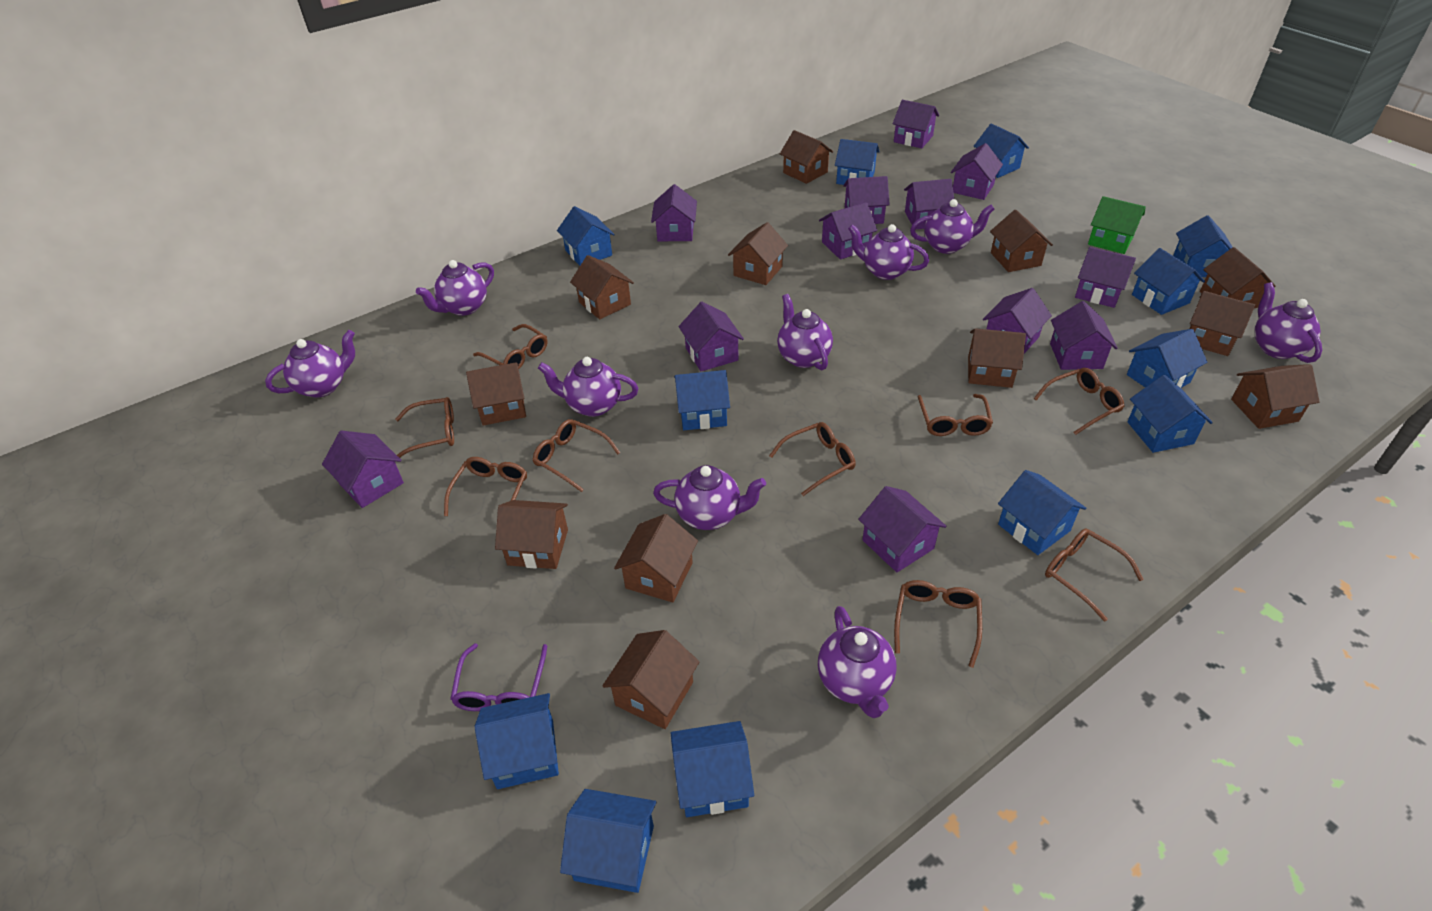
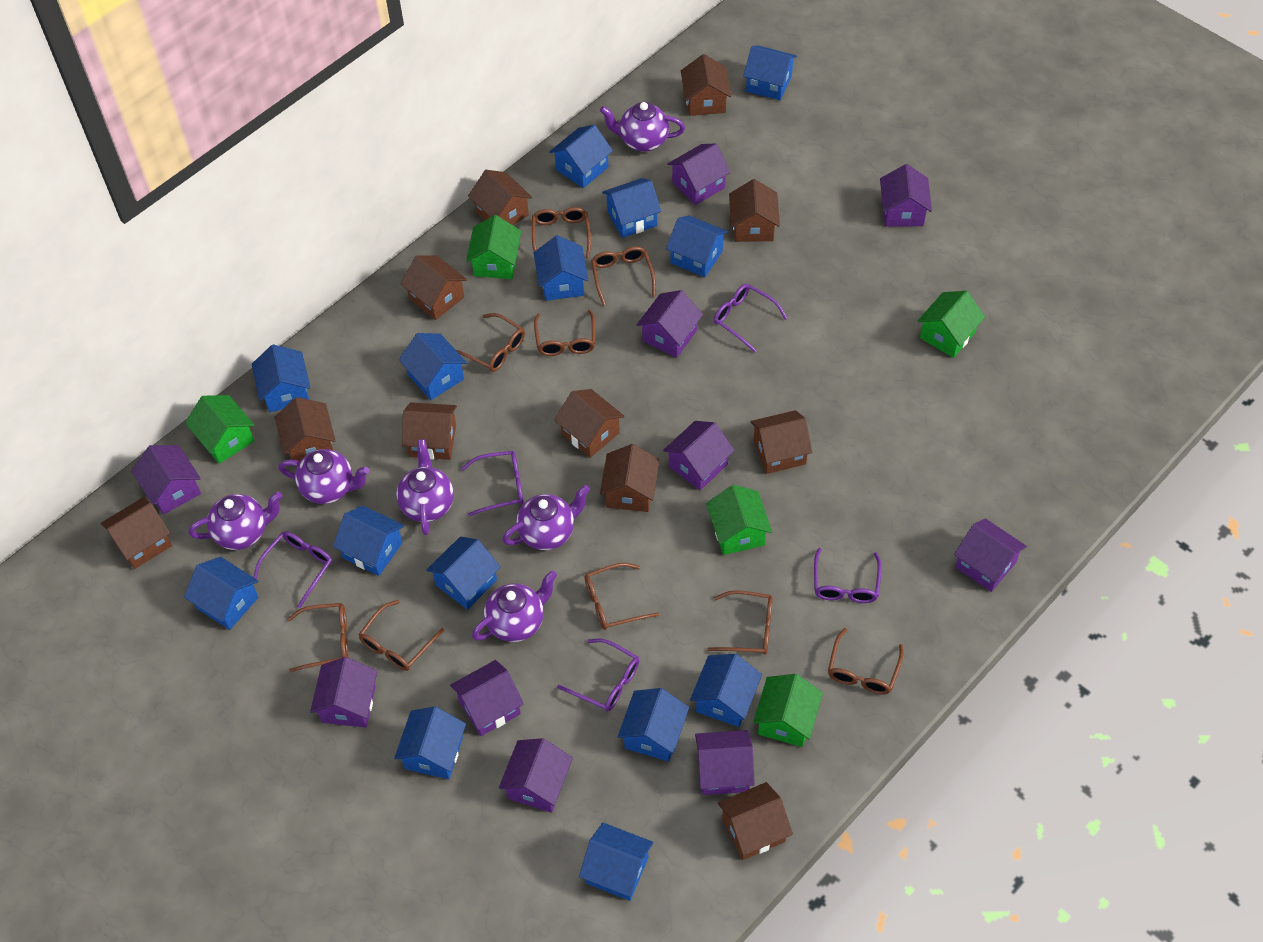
blue house: [475,693,559,789] [557,206,615,266] [560,789,656,893] [670,721,754,817] [674,370,730,430] [835,139,880,185] [974,123,1029,178] [998,470,1086,555] [1127,329,1207,388] [1127,375,1213,453] [1132,248,1205,315] [1173,215,1232,277] = 12 -> [184,557,258,630] [252,344,310,412] [333,506,404,576] [394,706,466,779] [399,333,467,400] [426,536,501,610] [534,235,588,301] [550,125,613,188] [579,823,653,901] [602,178,661,238] [618,688,689,762] [666,216,728,277] [690,654,762,727] [743,45,797,100] = 14
brown house: [466,362,526,426] [495,500,568,569] [570,255,634,319] [602,630,699,729] [614,514,698,603] [728,222,788,285] [780,130,833,184] [968,328,1026,388] [990,210,1053,272] [1190,291,1255,356] [1200,247,1276,308] [1231,364,1320,429] = 12 -> [101,497,172,569] [275,397,336,462] [400,255,467,320] [402,403,457,460] [468,170,532,225] [554,389,625,458] [600,444,659,512] [681,54,731,116] [718,782,793,860] [729,179,780,242] [750,410,812,474] = 11
green house: [1088,196,1146,254] = 1 -> [185,395,254,464] [466,215,521,279] [706,485,772,555] [753,674,823,747] [918,291,985,358] = 5
purple glasses: [450,643,547,711] = 1 -> [254,531,332,608] [461,451,524,516] [557,639,639,711] [714,284,788,352] [814,548,882,603] = 5
purple house: [322,431,404,508] [651,184,697,241] [679,302,744,371] [819,202,877,259] [843,176,890,224] [858,486,947,572] [893,100,939,149] [904,179,954,230] [951,143,1003,200] [983,288,1052,354] [1050,301,1118,370] [1075,247,1136,308] = 12 -> [131,445,201,515] [310,657,377,727] [450,660,524,736] [499,738,573,813] [637,290,703,358] [663,421,735,490] [668,143,731,205] [695,730,755,795] [880,164,932,227] [954,519,1027,592] = 10
purple teapot: [265,330,355,398] [416,260,494,316] [538,357,638,417] [653,465,766,530] [777,294,833,371] [818,606,896,718] [848,224,929,280] [910,199,994,254] [1254,282,1322,363] = 9 -> [189,492,282,550] [278,449,369,504] [396,439,454,535] [472,571,557,642] [502,485,590,550] [600,102,685,152] = 6

